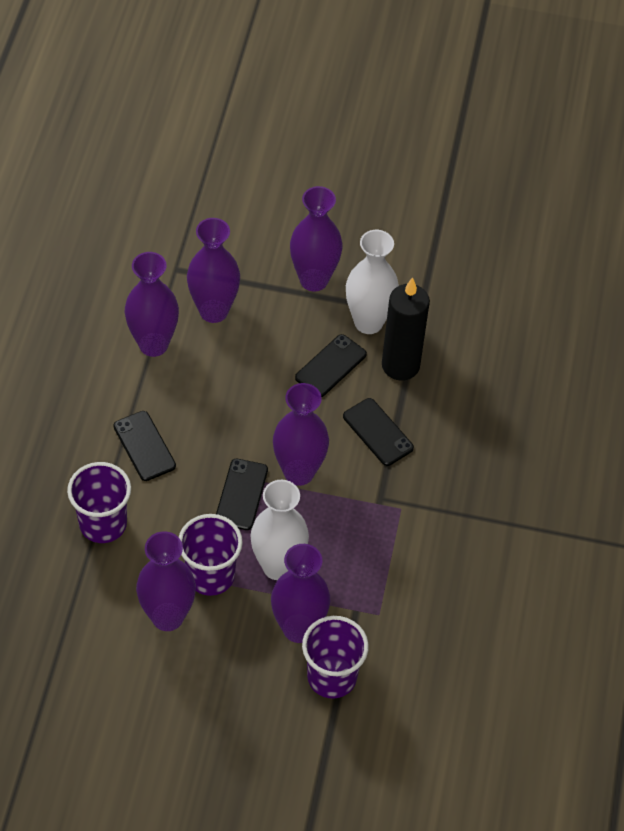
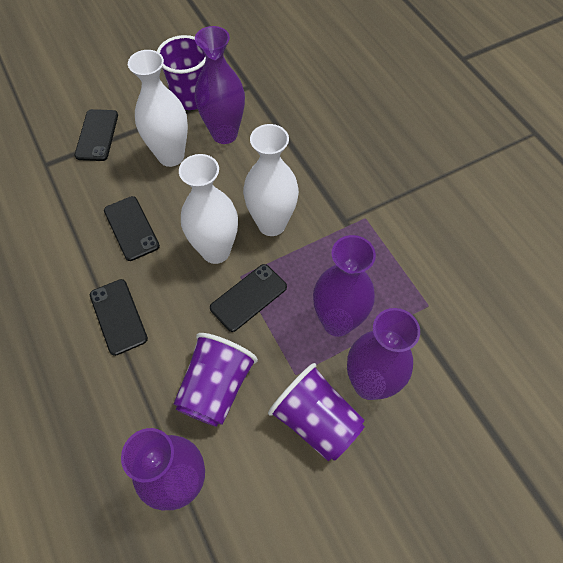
black candle: [382,277,430,381] = 1 -> none = 0
purple vase: [124,252,179,357] [136,531,196,631] [187,218,240,323] [271,544,330,643] [273,383,329,486] [290,186,343,292] = 6 -> [121,428,205,510] [195,26,245,144] [313,235,376,337] [347,308,420,400] = 4
white vase: [250,480,309,580] [346,230,399,334] = 2 -> [128,50,188,167] [179,154,238,264] [243,124,299,236] = 3

